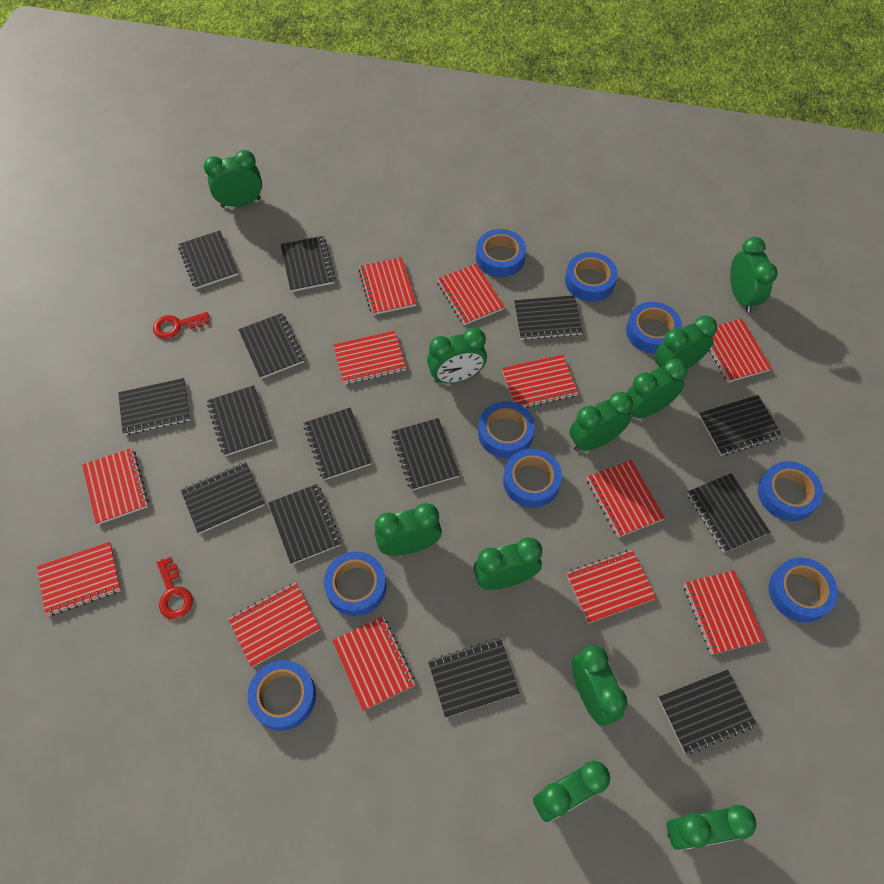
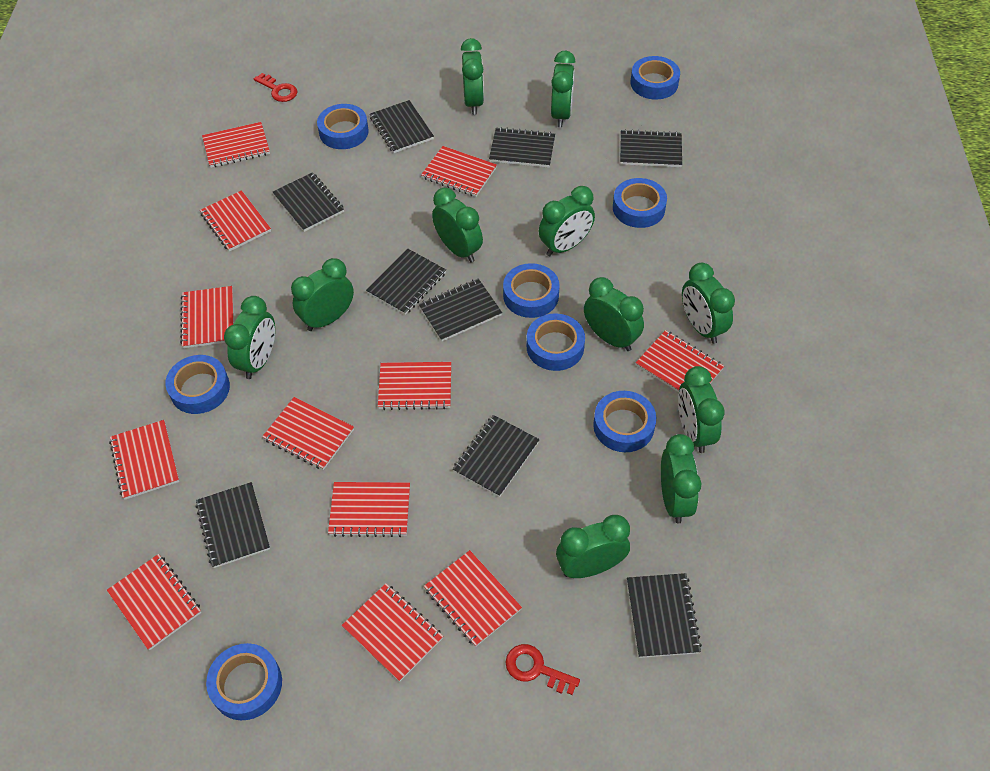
black notebook: [118,378,190,435] [178,231,238,289] [181,462,265,534] [207,385,272,456] [238,313,304,379] [268,484,341,565] [280,236,335,292] [304,408,372,480] [391,418,460,491] [428,639,520,718] [514,295,583,340] [658,669,757,754] [687,473,770,553] [699,395,782,456] = 14 -> [196,482,270,568] [273,172,344,232] [366,249,446,315] [370,100,434,153] [419,278,502,341] [453,415,540,497] [489,127,555,168] [620,129,682,167] [627,573,702,658] = 9
blue tape: [247,660,316,731] [324,551,387,616] [476,229,526,277] [478,401,535,458] [503,448,562,508] [565,252,618,302] [626,302,682,354] [758,461,823,521] [768,557,838,622] = 9 -> [165,355,230,414] [206,643,282,720] [317,104,369,149] [503,263,560,318] [527,314,585,371] [593,391,656,452] [613,178,667,228] [631,56,680,100] = 8

